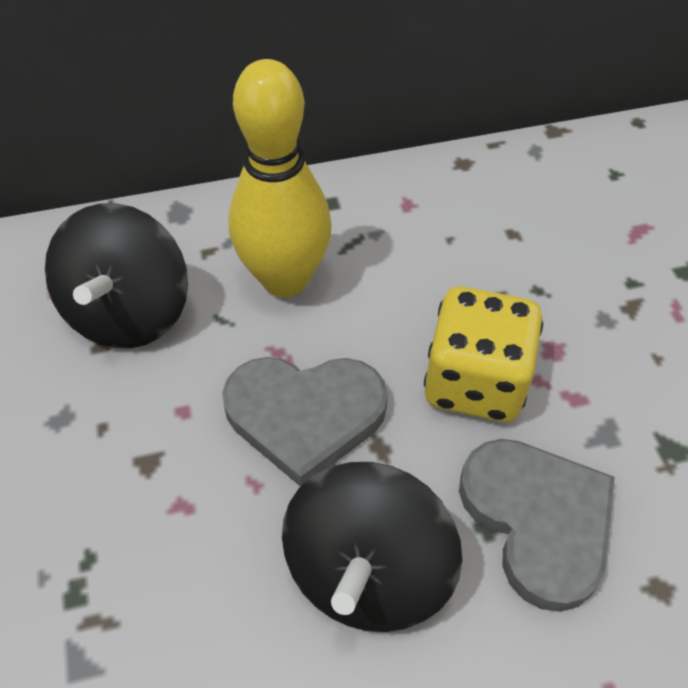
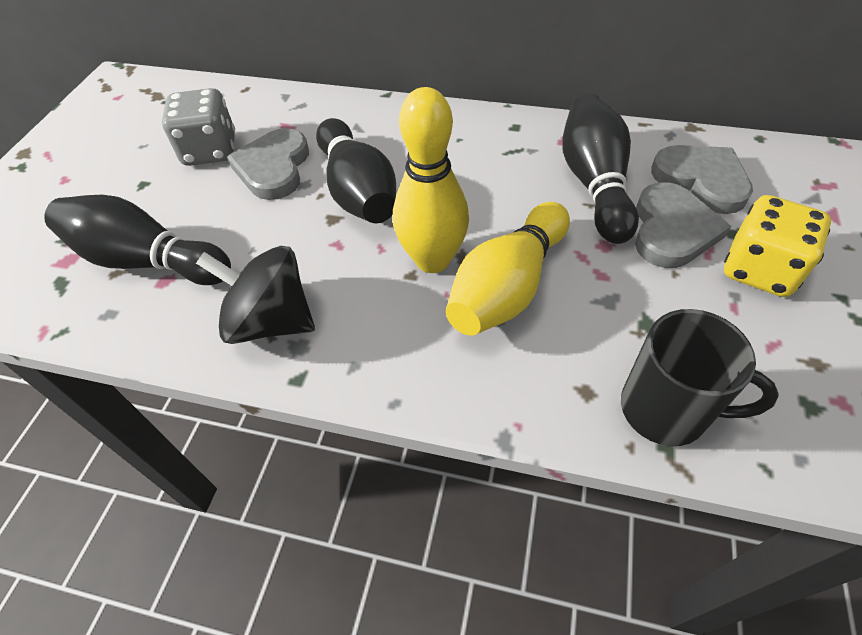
black bowling pin: none = 0 -> [44,195,231,285] [316,118,396,223] [562,94,639,244] = 3
black mug: none = 0 -> [621,309,779,446] = 1
black spinning top: [45,203,188,348] [282,462,462,632] = 2 -> [196,246,315,344] = 1
grey dice: none = 0 -> [162,88,235,166] = 1
grey heart: [222,357,388,487] [459,439,615,612] = 2 -> [227,128,309,200] [635,182,731,268] [651,145,753,214] = 3
yellow bowling pin: [228,59,332,297] = 1 -> [393,87,469,273] [446,202,570,336] = 2

